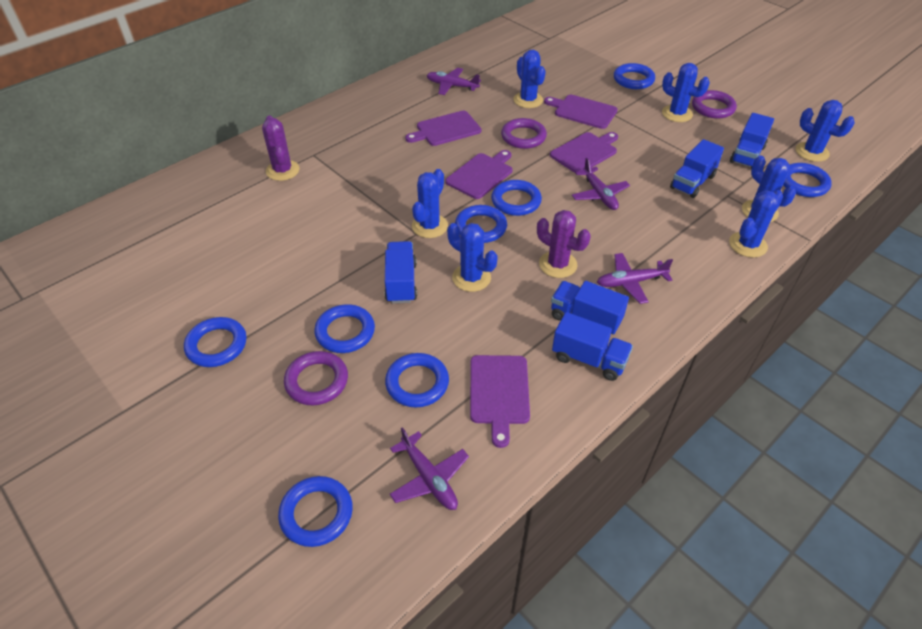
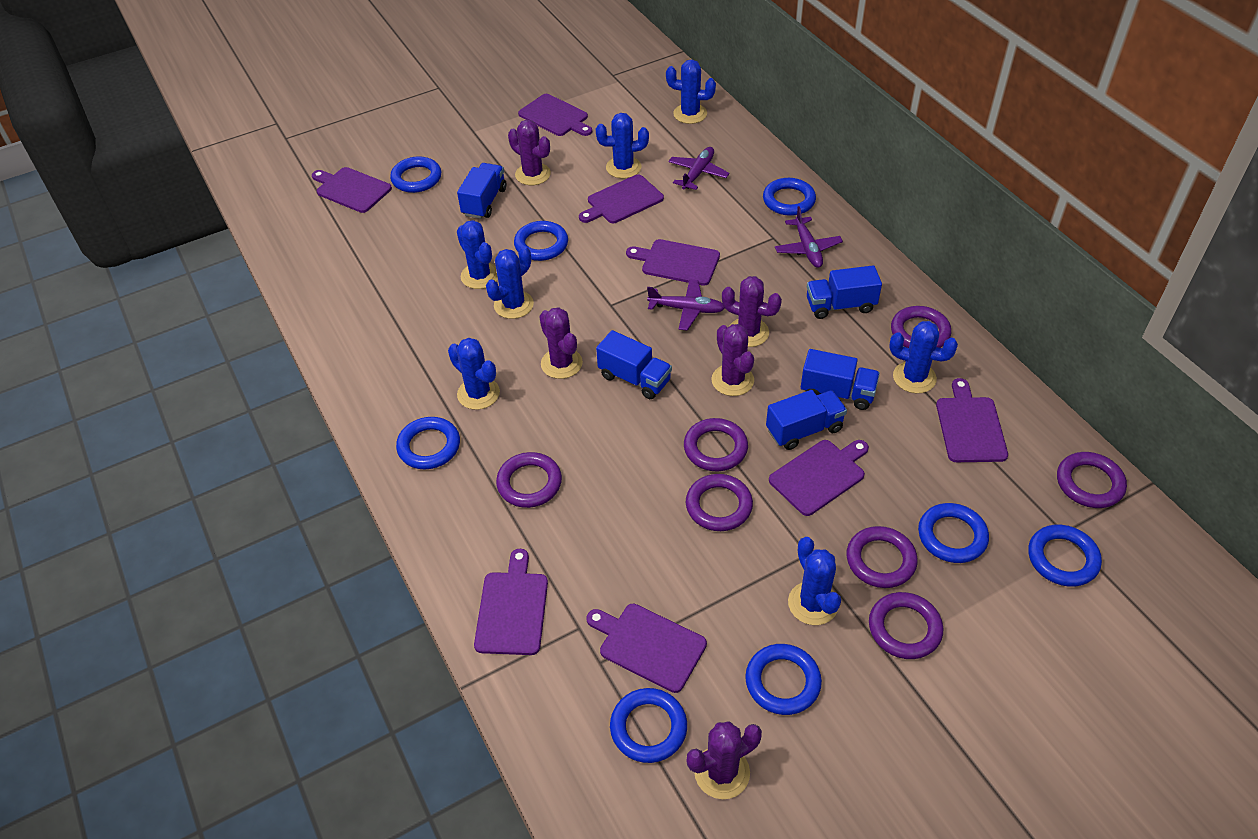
purple cactus: [262,116,300,181] [537,210,591,278] = 2 -> [508,120,551,185] [539,307,583,379] [687,721,762,799] [711,324,754,396] [722,276,782,347] = 5
purple cutting board: [405,111,481,146] [445,150,513,199] [470,355,530,448] [544,95,618,129] [550,132,618,173] = 5 -> [312,167,392,213] [474,549,548,655] [518,94,592,136] [579,174,664,223] [586,604,707,693] [626,239,720,286] [769,440,869,516] [936,378,1008,462] = 8
purple plane: [390,427,469,510] [427,68,481,95] [572,158,630,210] [597,253,673,304] = 4 -> [647,279,725,331] [668,147,730,190] [775,206,843,268] = 3
purple ring: [284,351,348,405] [501,118,547,149] [692,90,737,119] = 3 -> [496,452,562,508] [684,418,748,471] [686,474,753,531] [846,526,918,588] [869,592,943,659] [891,306,951,348] [1057,452,1127,508] = 7

